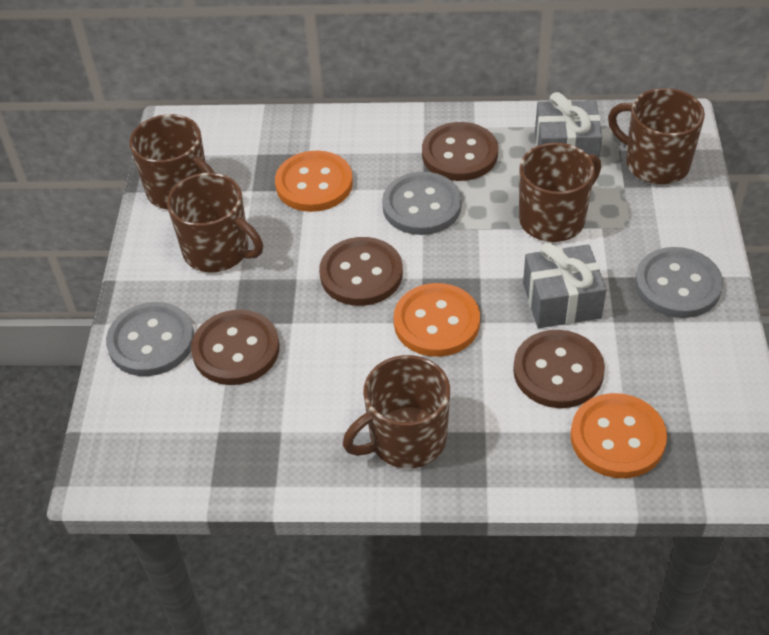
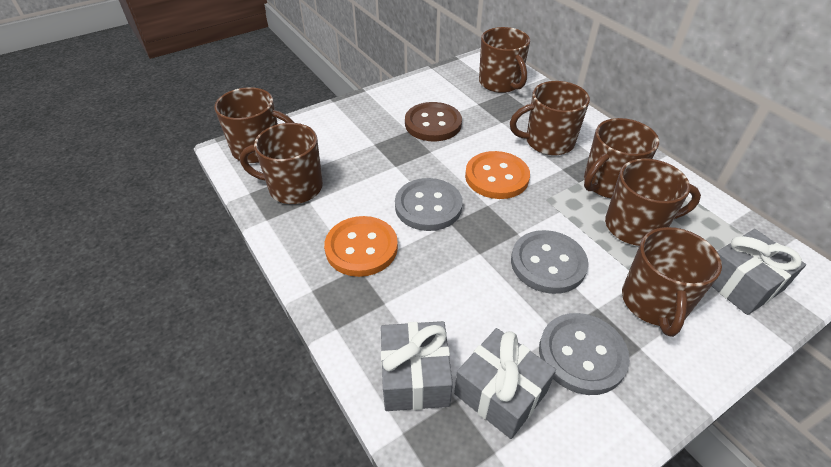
brown button: [191,310,280,385] [319,237,403,306] [422,122,498,181] [513,330,605,408] = 4 -> [405,102,462,141] = 1
brown mug: [129,114,215,209] [167,172,263,272] [343,355,450,468] [519,142,601,242] [608,88,705,184] = 5 -> [214,87,294,163] [240,123,323,204] [479,27,530,93] [510,81,590,155] [584,118,659,198] [605,158,701,246] [622,227,722,337] = 7
grey gift: [523,242,607,328] [535,92,602,158] = 2 -> [381,321,453,411] [454,328,556,439] [712,229,806,315] = 3
orange button: [275,151,353,212] [394,283,480,357] [571,393,667,478] = 3 -> [324,216,398,277] [465,151,530,199] = 2

